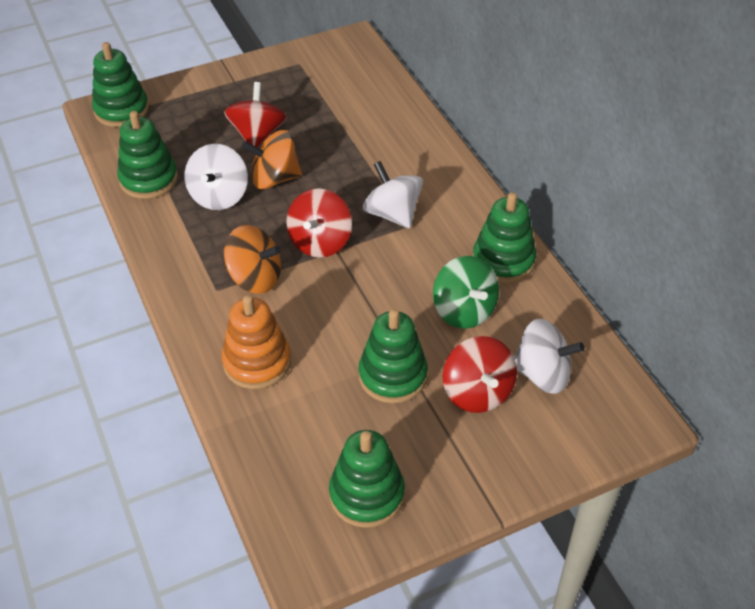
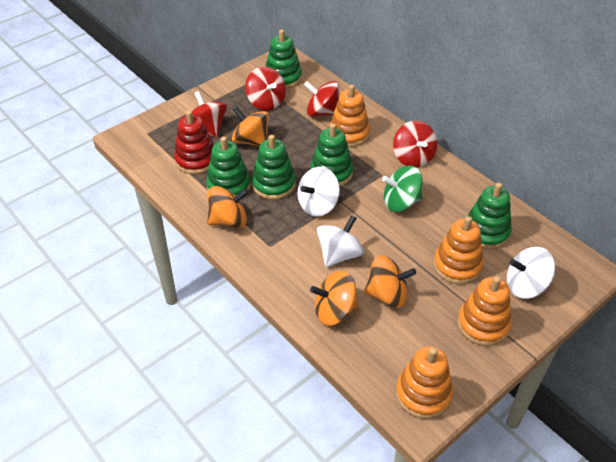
orange spinning top: [224,225,281,294] [242,130,302,189] = 2 -> [207,186,249,228] [232,106,269,146] [310,271,359,325] [364,255,416,308] = 4
orange stacking toy: [222,295,291,389] = 1 -> [329,84,370,147] [396,346,453,419] [433,216,483,284] [457,276,511,346] = 4
red spinning top: [224,82,287,147] [286,188,352,258] [443,336,517,413] = 3 -> [192,91,227,138] [245,67,286,110] [304,81,339,116] [393,120,437,168] = 4
red stacking toy: none = 0 -> [174,110,214,174] = 1

